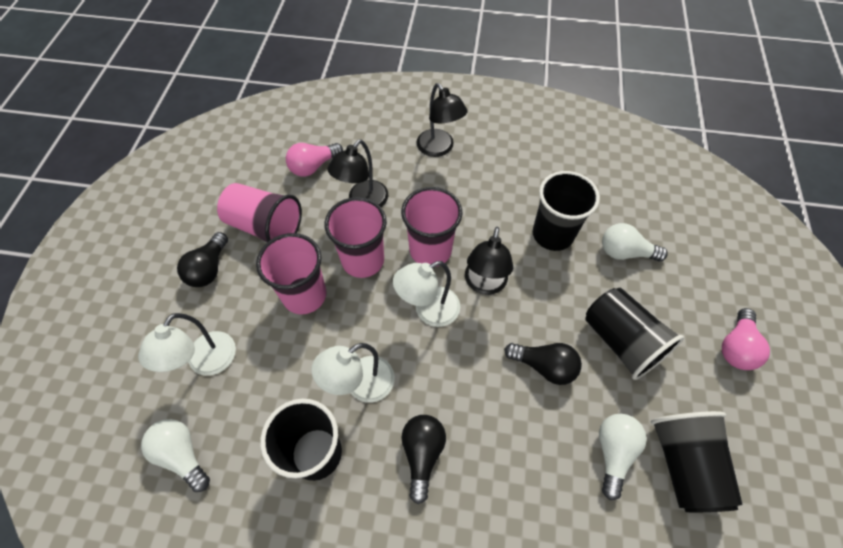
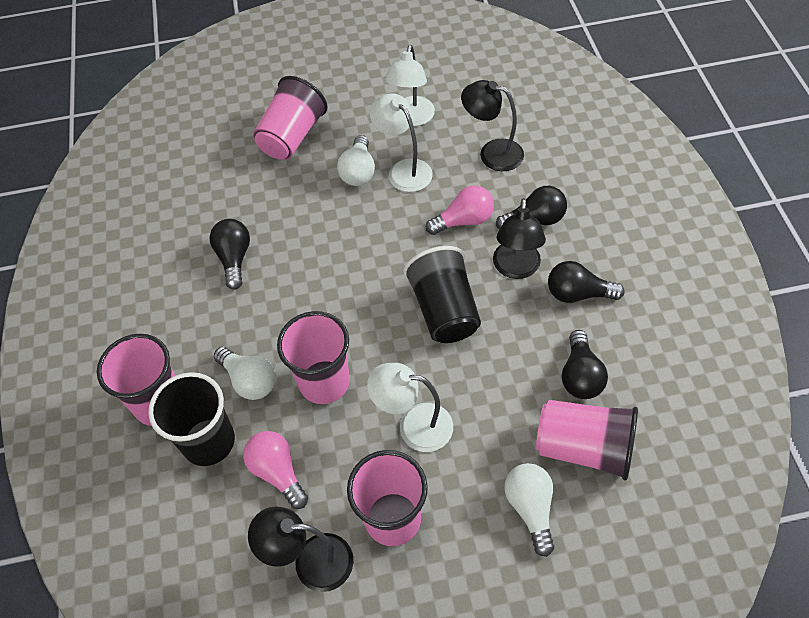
black cup: [260,399,342,481] [533,171,600,251] [585,288,684,380] [651,411,743,512] = 4 -> [148,372,235,466] [403,246,481,343] = 2
black light bulb: [177,232,228,287] [401,415,446,504] [504,343,582,385] = 3 -> [210,219,250,290] [496,186,567,230] [548,261,625,303] [562,330,608,399] = 4
pink cup: [217,183,302,242] [256,233,326,314] [325,197,387,278] [401,187,463,267] = 4 -> [97,334,175,426] [253,76,327,160] [277,311,350,404] [347,450,428,546] [536,400,638,480] = 5

